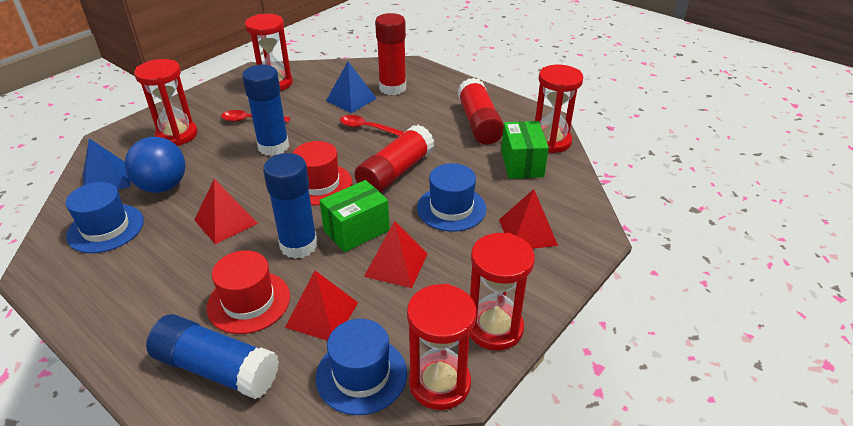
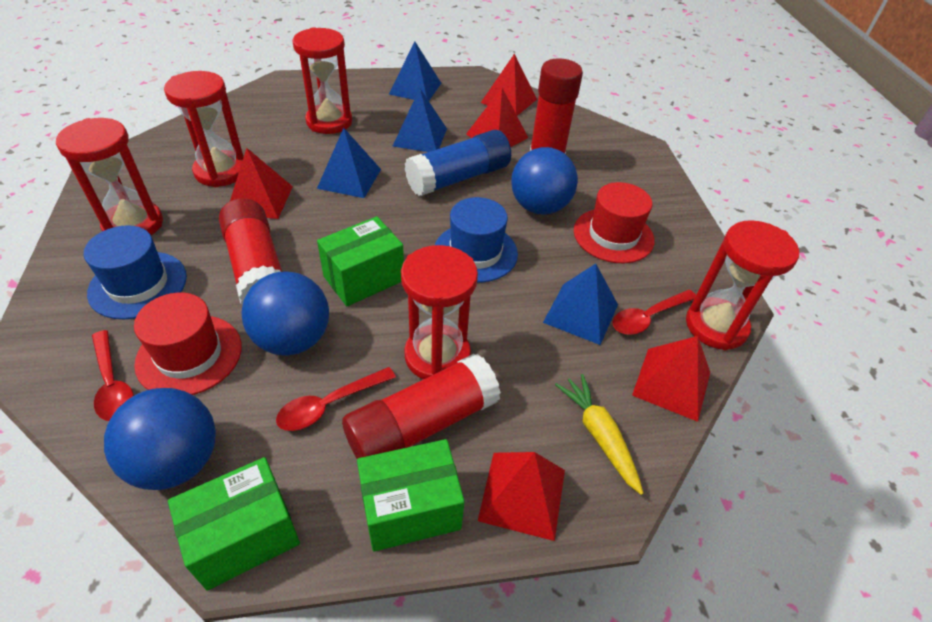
blue ball: [125,137,185,193] = 1 -> [104,388,216,490] [241,271,329,356] [511,147,578,215] = 3
blue glue stick: [146,314,279,399] [242,64,289,156] [263,153,318,259] = 3 -> [405,130,511,196] = 1
blue hat: [66,182,144,253] [316,319,407,415] [417,163,486,232] = 3 -> [84,225,187,319] [435,197,518,282] = 2
blue pyramid: [83,138,131,190] [326,62,377,113] = 2 -> [317,128,381,198] [389,41,441,101] [392,88,447,152] [543,264,618,345] = 4
green box: [320,180,390,252] [501,121,549,179] = 2 -> [168,457,300,591] [317,216,404,306] [357,439,465,552] = 3
red pyramid: [194,179,258,244] [285,271,358,341] [364,221,428,288] [499,189,558,249] = 4 -> [230,148,293,219] [466,88,528,147] [478,452,565,541] [481,54,537,116] [632,336,710,422] = 5
red spoon: [221,110,290,122] [340,115,404,136] = 2 -> [92,330,134,421] [276,367,396,431] [612,290,696,335] = 3
yellow carrot: none = 0 -> [555,374,644,495] = 1

